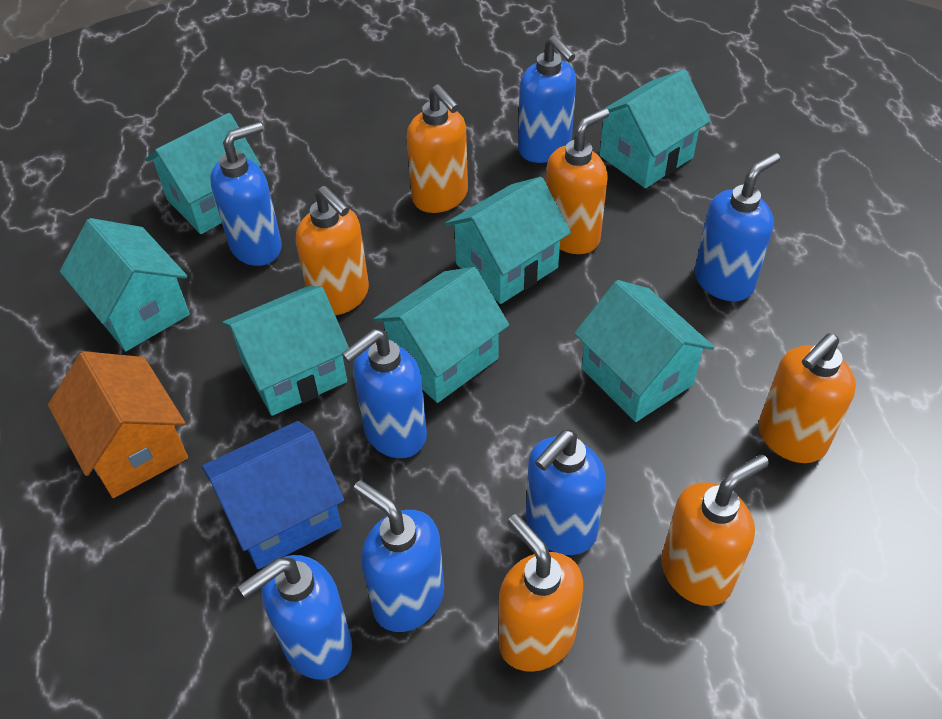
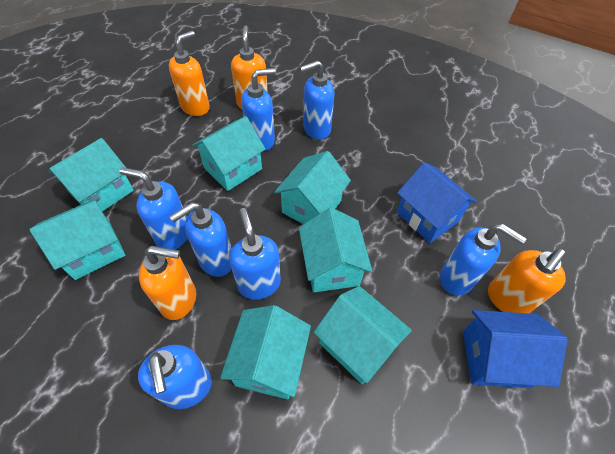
blue house: [202,421,344,569] = 1 -> [397,162,477,243] [463,310,568,388] = 2
orange house: [48,351,188,498] = 1 -> none = 0
orange soap dispenser: [296,186,369,315] [406,84,468,213] [499,514,583,672] [546,108,609,254] [661,454,769,606] [759,333,856,463] = 6 -> [139,246,196,320] [169,31,210,116] [231,25,268,109] [488,248,565,313] = 4

